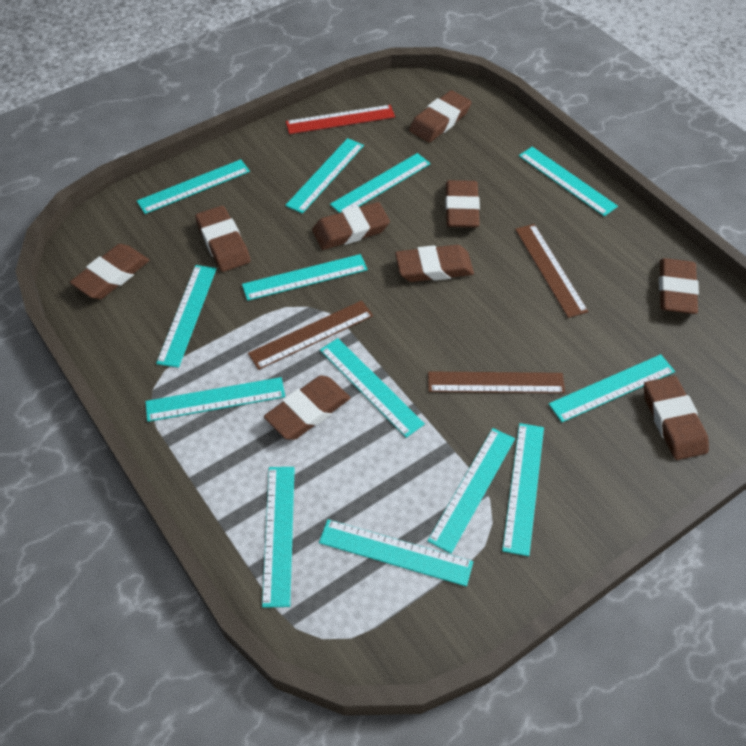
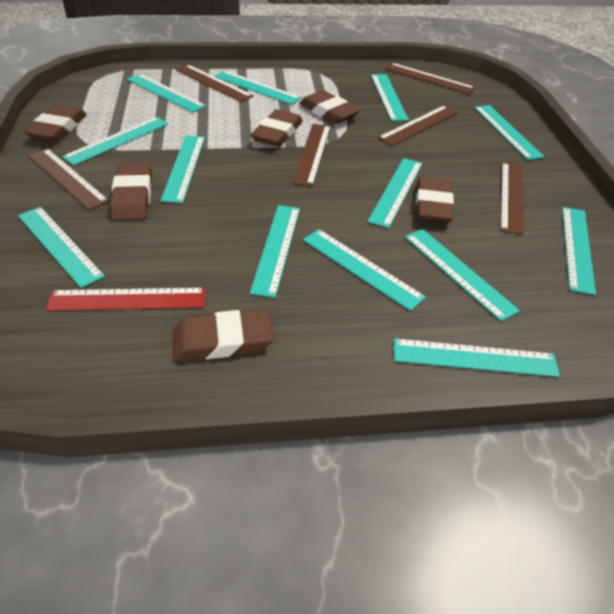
brown eraser: [70,244,150,299] [195,206,251,272] [264,375,351,440] [312,202,390,250] [395,245,474,282] [409,90,472,143] [445,180,480,228] [644,376,709,460] [659,258,699,314] = 9 -> [24,104,87,142] [110,163,152,220] [172,309,274,361] [251,109,303,147] [299,90,360,124] [416,177,454,223] = 6
brown ruler: [248,300,373,370] [428,371,565,393] [515,224,588,318] = 3 -> [28,148,109,210] [176,64,253,102] [292,124,331,186] [378,105,458,146] [385,63,475,94] [500,162,524,235] = 6

